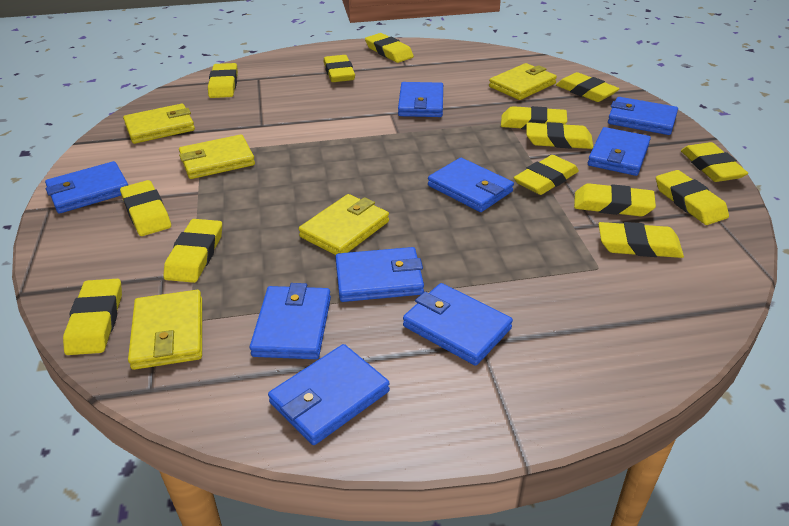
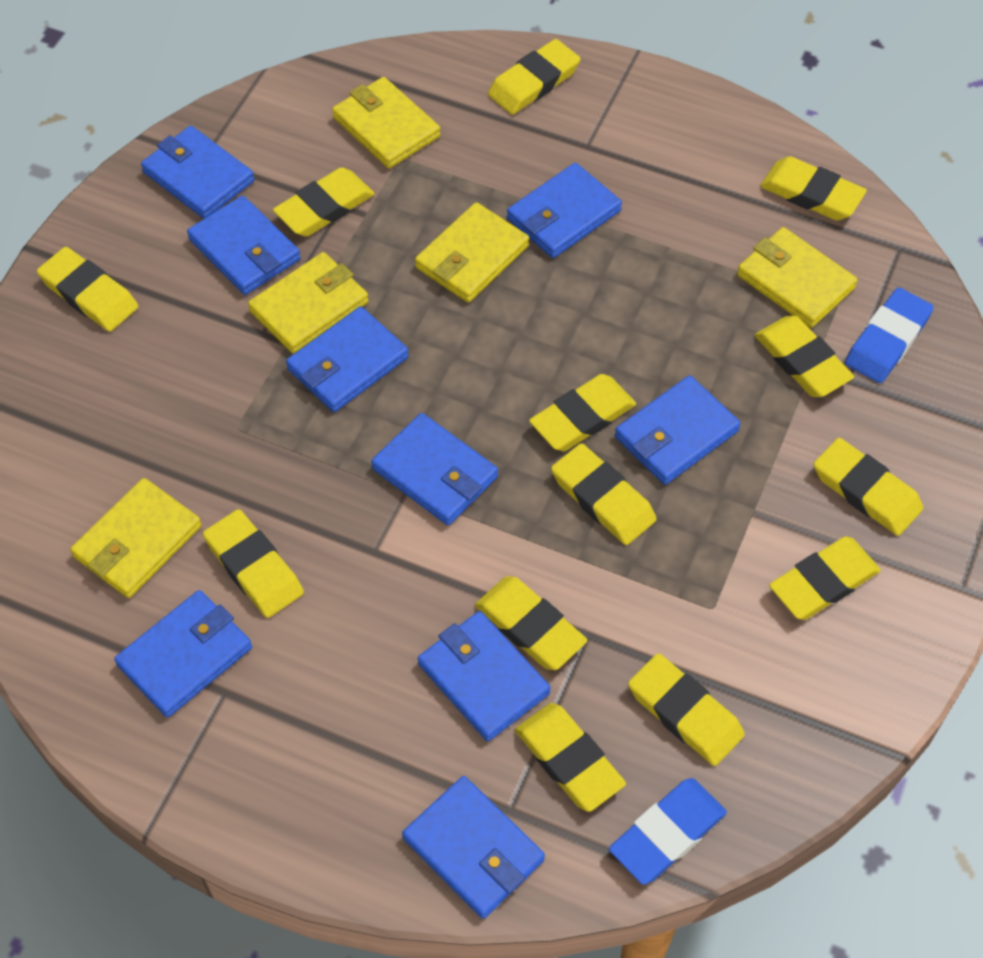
blue eraser: none = 0 -> [609,778,727,885] [845,287,934,383] = 2
yellow eraser: [63,279,122,355] [120,180,171,236] [163,219,222,283] [208,63,238,98] [324,55,355,82] [365,33,414,63] [501,106,567,130] [514,155,579,195] [526,122,593,149] [556,72,620,102] [574,183,656,216] [598,222,684,258] [656,170,729,225] [681,142,748,182] = 14 -> [37,247,138,332] [203,509,304,618] [273,167,375,237] [475,576,587,670] [488,39,581,115] [515,703,626,812] [529,374,636,451] [551,443,657,545] [628,653,745,766] [755,315,854,397] [760,156,867,220] [769,536,881,620] [813,438,923,536] = 13

